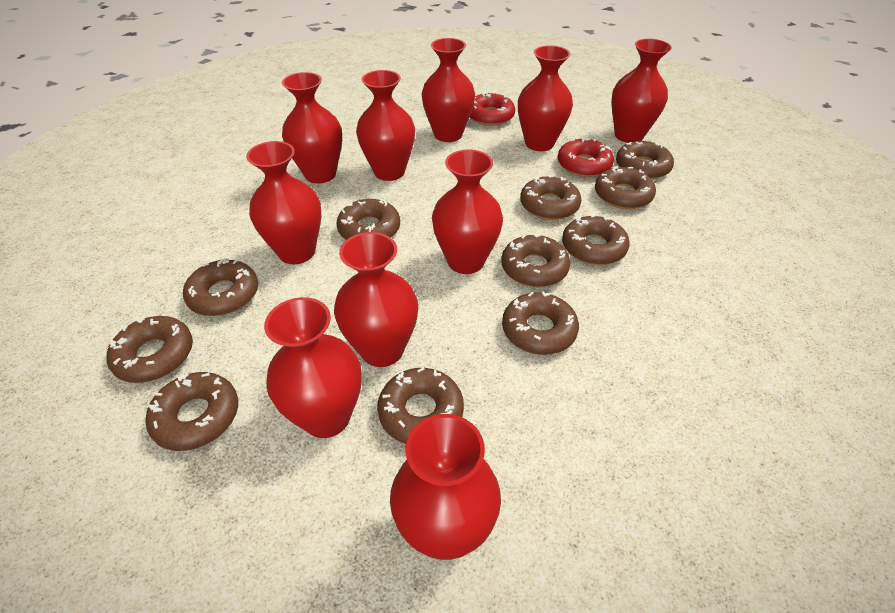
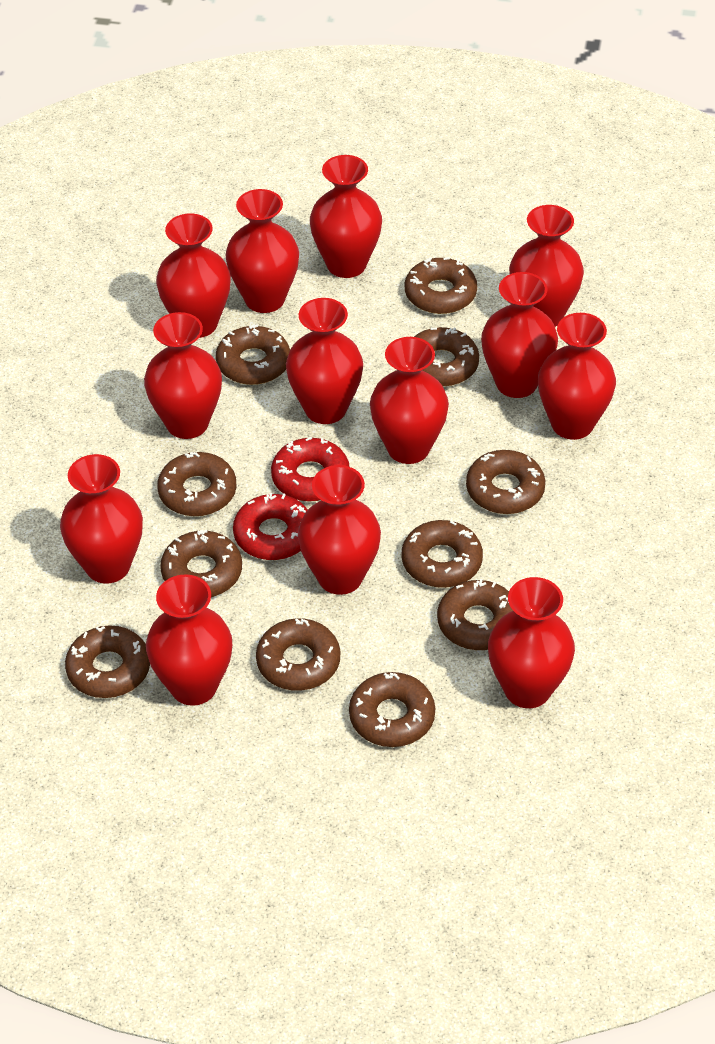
red vase: [246,141,321,264] [264,297,362,438] [282,72,342,184] [334,232,418,367] [356,70,415,181] [390,414,501,560] [421,38,475,142] [432,149,503,274] [518,45,573,151] [611,39,672,143] = 10 -> [60,454,143,584] [144,312,222,439] [146,574,232,706] [156,213,231,338] [225,189,299,313] [286,298,363,424] [298,465,381,595] [310,155,382,278] [370,337,449,464] [481,272,558,398] [488,577,575,708] [509,205,584,327] [538,313,616,440] = 13

